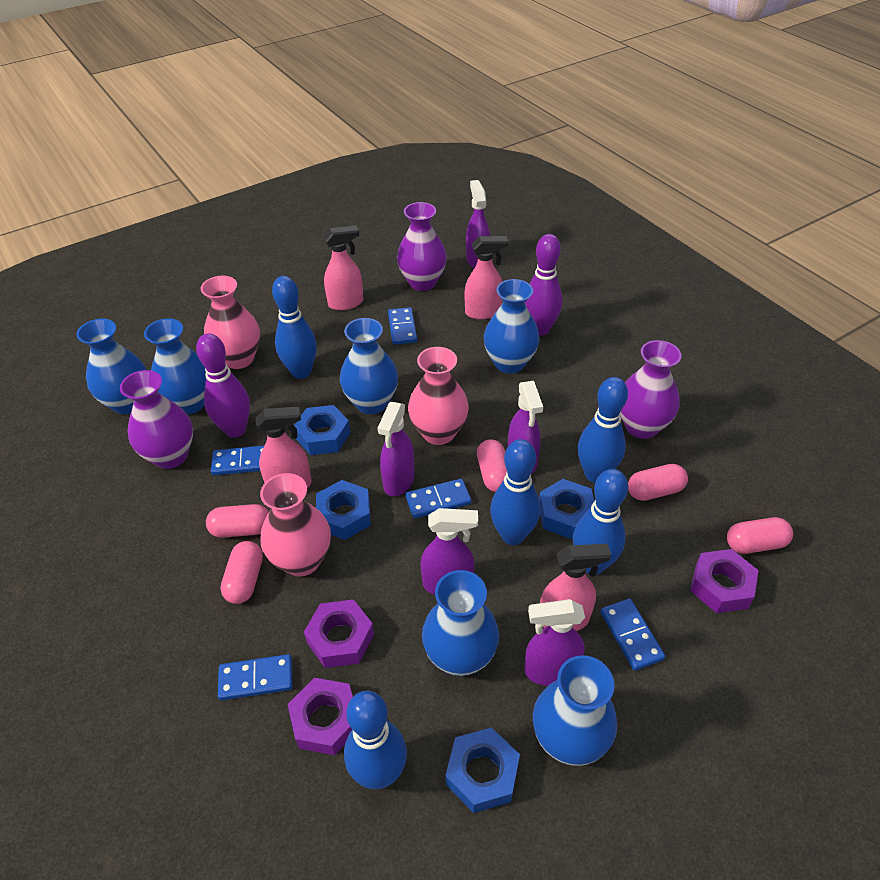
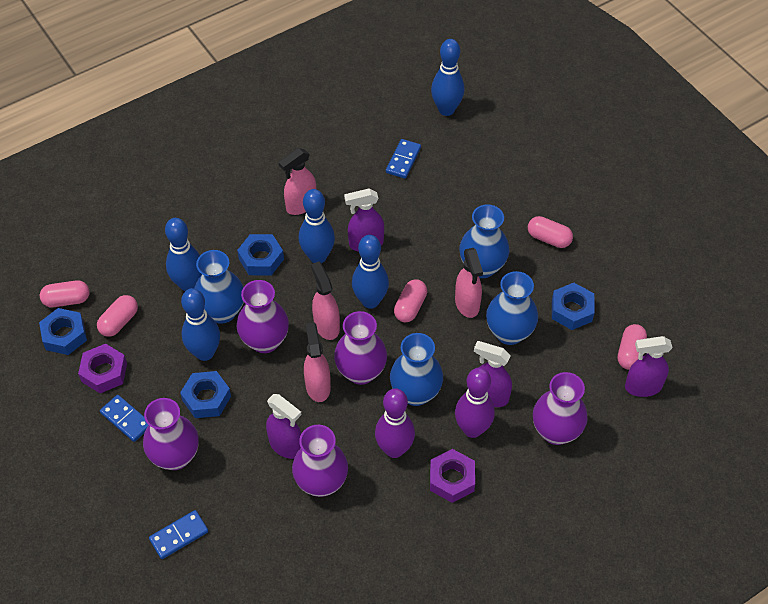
blue domino: [211,446,264,475] [218,654,293,701] [388,307,417,345] [405,479,471,518] [601,599,665,671] = 5 -> [100,395,148,442] [149,510,208,559] [386,139,421,179] = 3
blue vase: [76,319,147,414] [144,318,206,414] [340,318,398,414] [422,570,499,676] [484,279,540,374] [533,655,617,766] = 6 -> [194,250,244,324] [390,333,443,406] [459,204,509,278] [486,271,538,345] = 4
pink vase: [201,276,260,369] [260,473,331,576] [408,347,469,445] = 3 -> none = 0
purple nut: [288,678,353,755] [304,599,374,668] [690,549,759,613] = 3 -> [78,344,127,393] [430,449,475,503] = 2
purple spray bottle: [378,402,415,496] [420,508,478,595] [466,180,490,268] [508,381,543,474] [524,599,585,686] = 5 -> [266,394,301,459] [344,189,384,252] [474,341,512,407] [625,336,673,397] = 4
purple vase: [120,370,193,469] [397,202,447,291] [620,340,681,439] = 3 -> [143,398,199,470] [237,280,289,353] [292,425,348,497] [334,311,387,385] [533,372,588,445] = 5

